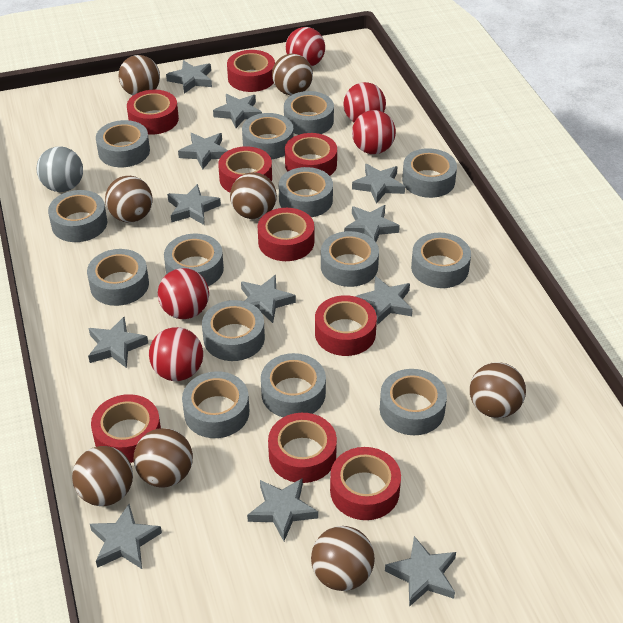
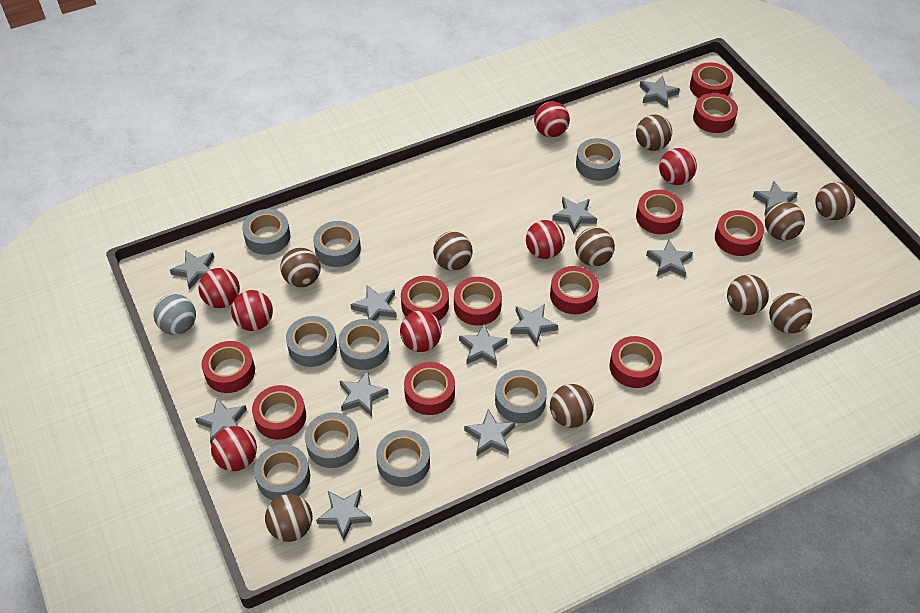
brown ball: [72,446,133,506] [105,176,153,223] [118,55,160,96] [134,428,193,488] [230,172,277,219] [272,54,313,95] [311,526,375,591] [470,362,526,418] = 8 -> [265,494,312,542] [280,248,320,287] [433,231,473,271] [550,384,594,428] [575,227,615,266] [636,115,672,151] [727,275,769,315] [765,202,805,240] [769,293,812,334] [815,182,856,220] = 10
grey tape: [48,190,107,242] [87,249,149,306] [96,120,150,167] [164,234,224,286] [182,371,249,438] [202,300,265,361] [242,113,294,159] [261,353,326,417] [279,167,333,217] [284,91,334,135] [321,231,379,287] [380,369,447,435] [402,148,457,198] [411,233,471,288] = 14 -> [242,209,291,255] [254,444,310,500] [286,316,337,367] [305,412,359,468] [313,221,361,267] [339,319,389,370] [376,430,430,487] [495,370,547,423] [576,138,621,181] = 9
red ball: [149,327,203,381] [158,268,209,319] [286,27,325,67] [343,82,386,122] [352,110,396,154] = 5 -> [198,268,240,308] [211,426,257,471] [231,290,273,331] [400,311,442,352] [526,220,565,259] [534,101,570,137] [659,148,697,185] = 7
red tape: [91,394,161,463] [127,90,179,135] [218,146,272,192] [227,50,275,92] [258,208,314,261] [268,413,337,483] [285,133,337,176] [315,295,377,356] [330,447,401,520] = 9 -> [202,341,255,393] [252,385,306,440] [401,276,449,321] [404,362,455,415] [454,277,502,326] [550,266,599,314] [609,336,662,388] [636,190,684,234] [690,62,733,98] [693,93,738,133] [715,210,764,256] = 11

